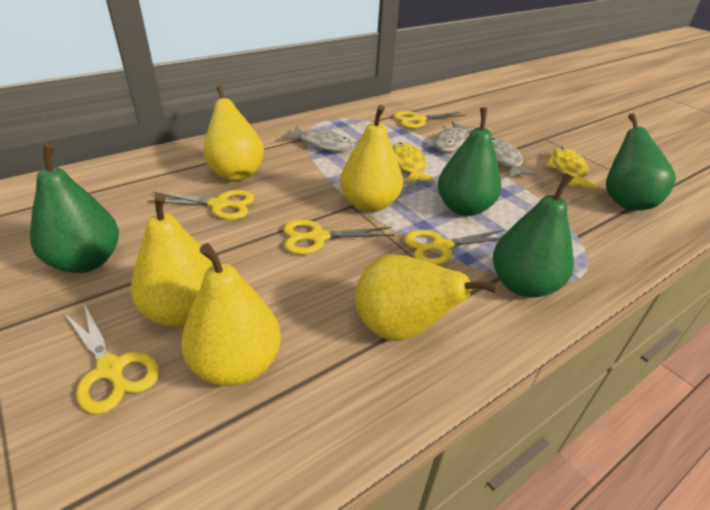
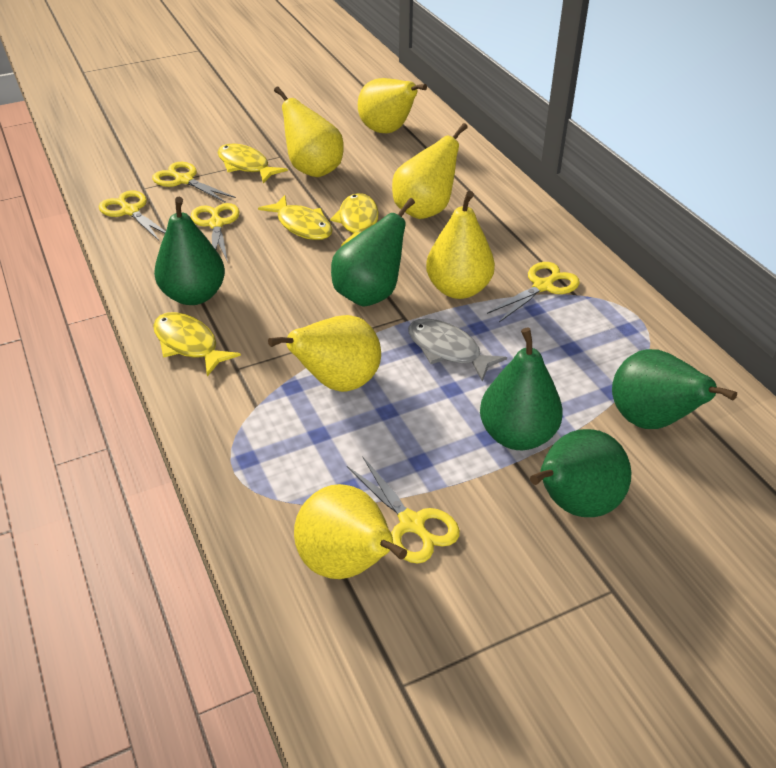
green pear: [30,143,119,273] [438,107,502,216] [493,173,574,298] [606,113,676,210] = 4 -> [154,197,225,305] [331,198,415,307] [480,328,563,450] [530,429,631,517] [612,349,737,429] = 5
grey fish: [281,126,354,152] [433,122,477,153] [492,138,537,178] = 3 -> [408,318,507,381] = 1
yellow fish: [392,142,436,184] [546,148,598,189] = 2 -> [153,312,241,376] [217,144,288,183] [258,195,333,240] [330,193,379,247] = 4
yellow pear: [131,193,213,327] [181,243,281,386] [203,86,264,181] [340,105,403,212] [355,254,498,341] = 5 -> [268,315,381,392] [274,86,344,177] [294,484,407,579] [358,78,427,133] [392,123,468,219] [426,191,495,299] = 6

